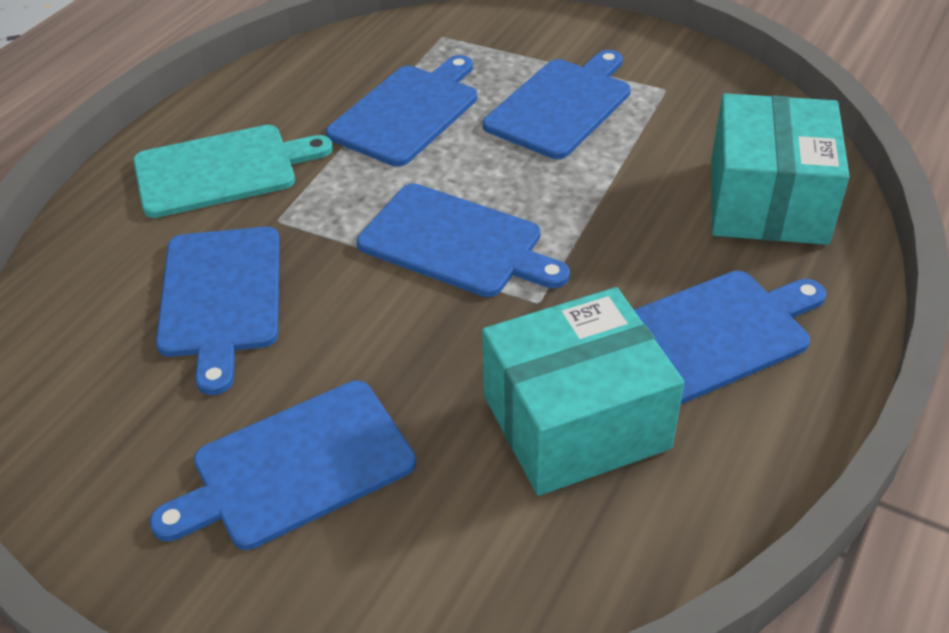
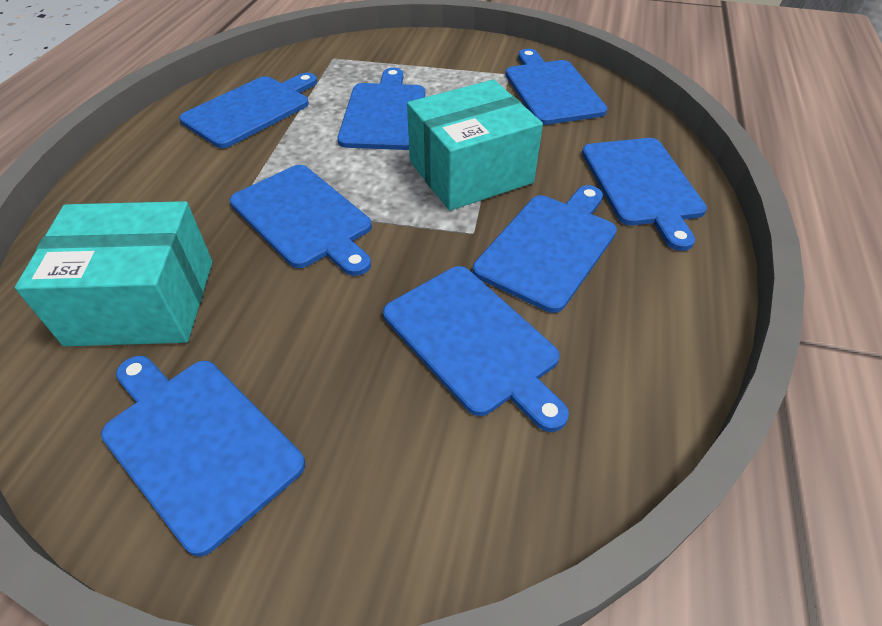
blue cutting board: [150,381,416,550] [156,227,280,395] [326,55,477,167] [357,183,570,297] [483,50,631,159] [634,271,827,405] = 6 -> [101,356,305,557] [179,73,317,148] [229,165,372,276] [337,68,425,150] [383,266,569,432] [473,185,617,313] [505,49,608,125] [582,138,707,251] = 8
turquoise cutting board: [133,125,333,218] = 1 -> none = 0

